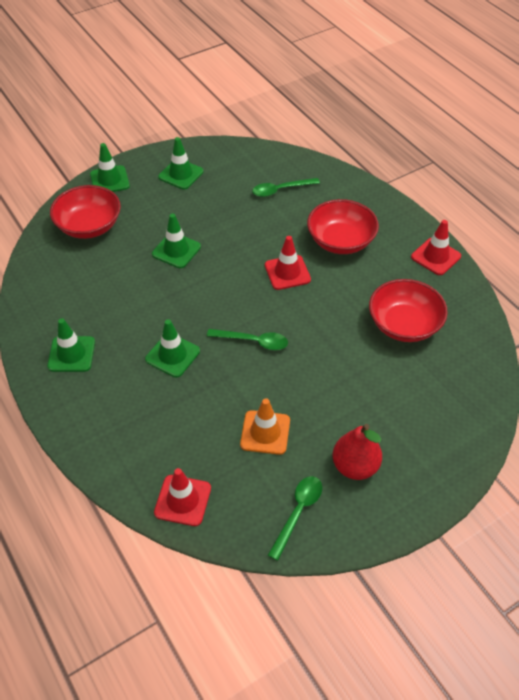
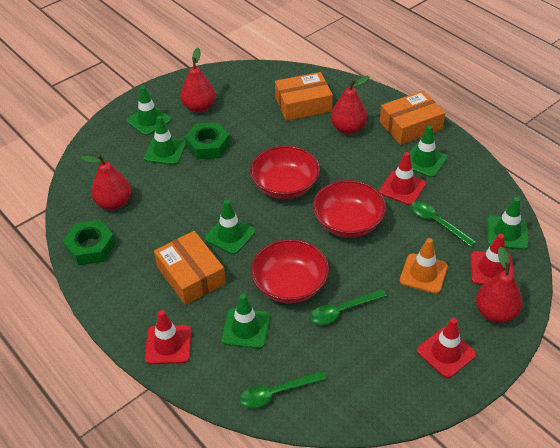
green nut: none = 0 -> [63,220,116,265] [185,122,230,160] = 2
green traffic cone: [47,318,95,372] [90,143,130,192] [145,319,200,377] [152,213,201,268] [158,137,204,190] = 5 -> [127,86,171,136] [144,116,186,165] [205,200,255,255] [221,294,270,349] [409,125,447,177] [487,197,529,250] = 6
orange box: none = 0 -> [154,231,226,305] [275,72,333,121] [380,90,445,145] = 3
red pear: [332,424,382,480] = 1 -> [80,154,131,210] [180,48,216,113] [331,76,370,134] [476,247,522,323] = 4
red traffic cone: [154,468,211,526] [265,236,311,290] [411,220,461,275] = 3 -> [145,310,191,364] [379,152,426,205] [417,318,476,378] [470,234,514,285] = 4

